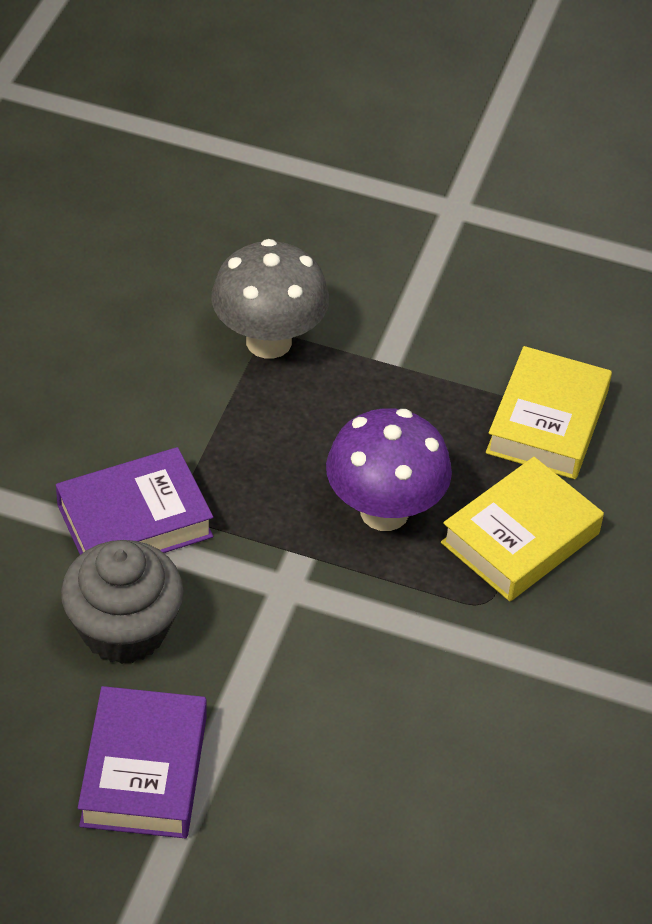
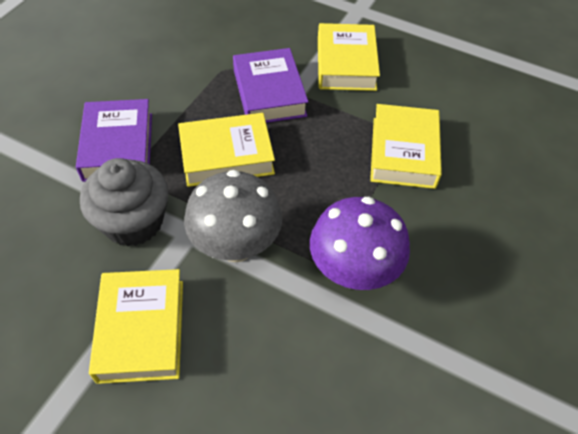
yellow book: [441,457,604,601] [486,346,612,479] = 2 -> [89,269,183,384] [178,113,275,187] [318,23,380,91] [370,104,442,189] = 4

